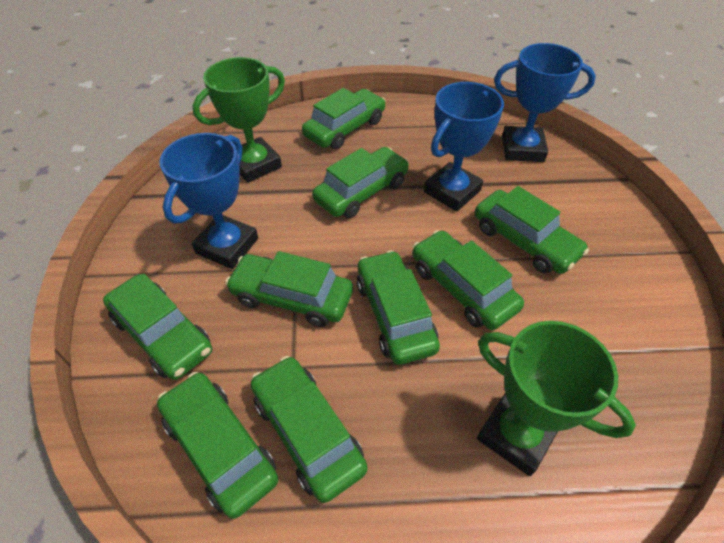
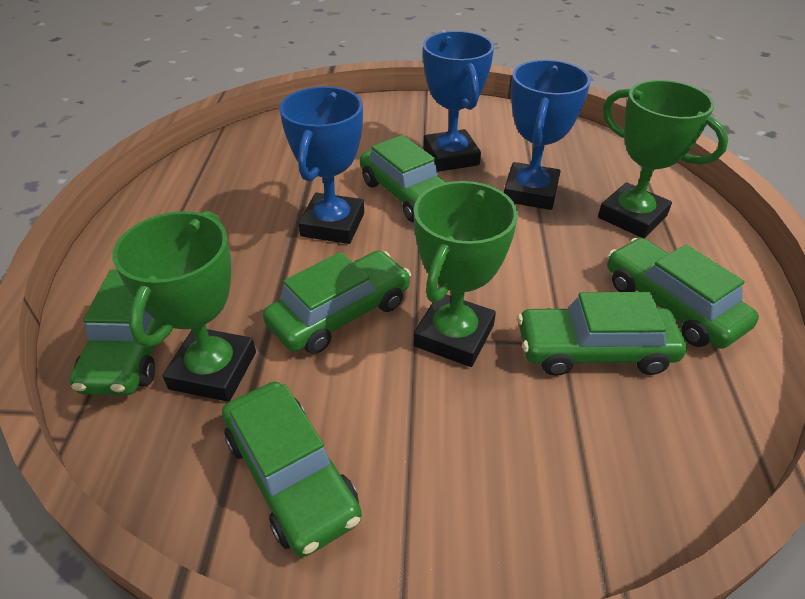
green car: [103,274,212,380] [157,372,279,519] [225,251,353,327] [250,356,368,503] [302,88,386,149] [312,147,409,218] [357,250,440,365] [412,230,524,330] [475,186,589,274] = 9 -> [70,270,162,396] [222,382,362,557] [263,250,411,354] [360,135,446,222] [517,292,687,376] [607,238,759,349] = 6
green trophy: [192,57,285,183] [477,321,636,476] = 2 -> [112,211,256,402] [414,181,518,367] [598,80,728,238] = 3

